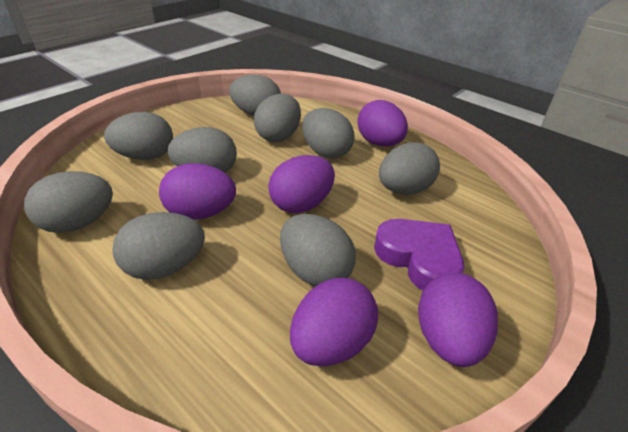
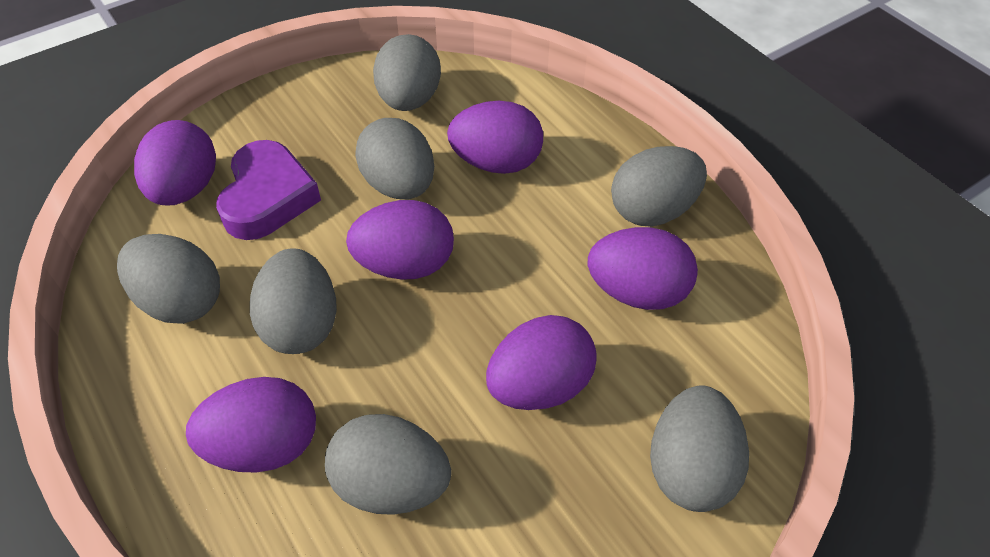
grey egg: [24,171,113,233] [104,112,173,160] [112,212,205,280] [168,127,237,173] [229,75,281,116] [254,94,301,142] [280,214,356,287] [302,108,354,158] [379,142,440,195] = 9 -> [117,234,220,324] [250,248,337,354] [325,414,451,515] [355,118,434,200] [373,34,441,111] [611,146,707,227] [650,385,749,512] = 7
purple egg: [159,163,236,219] [268,155,335,213] [290,278,378,367] [357,100,408,147] [418,273,498,367] = 5 -> [134,120,216,205] [186,377,316,473] [346,200,454,280] [447,101,543,174] [486,315,597,410] [588,227,698,310] = 6

